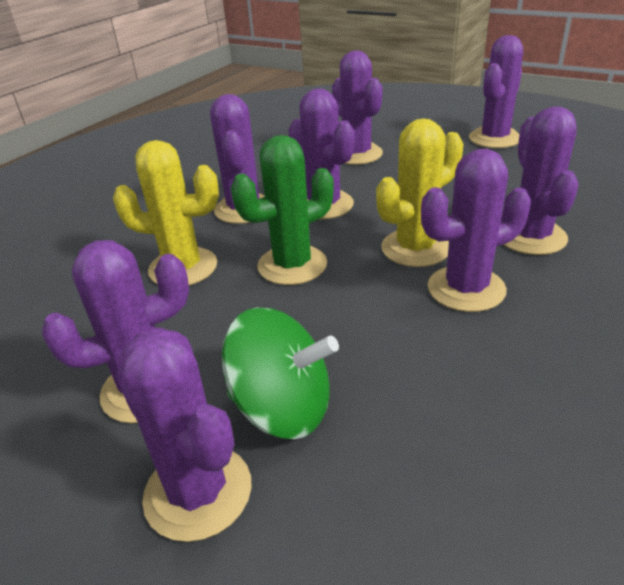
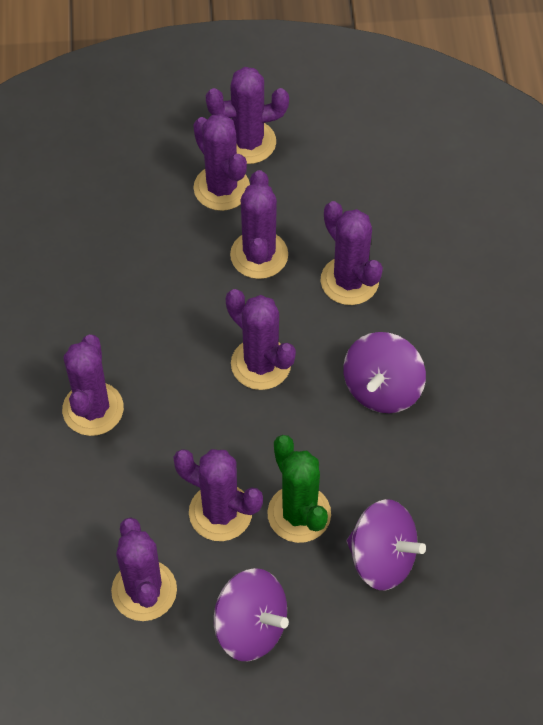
green spinning top: [222,307,339,439] = 1 -> none = 0
purple spinning top: none = 0 -> [214,568,289,661] [343,332,426,413] [346,499,426,590] = 3
yellow cactus: [113,140,219,285] [376,118,464,267] = 2 -> none = 0

